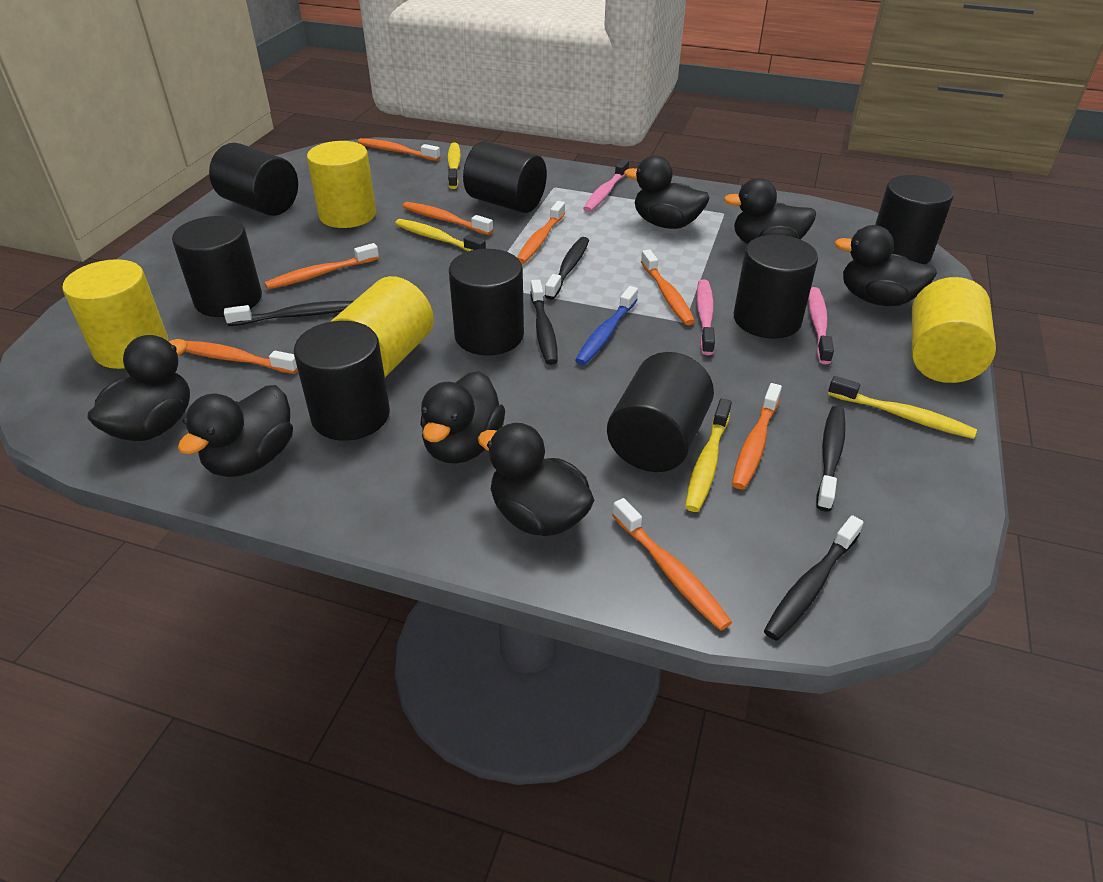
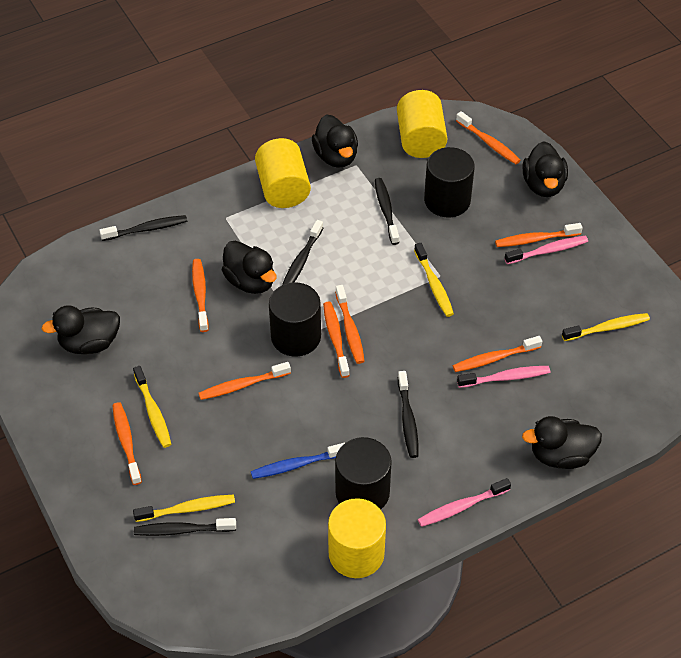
black cylinder: [172,216,262,317] [209,143,298,216] [294,321,390,441] [449,249,524,355] [463,141,547,213] [607,352,714,472] [734,235,818,339] [875,175,954,264] = 8 -> [269,282,321,357] [335,437,392,509] [424,147,475,217] = 3
black duck: [87,335,190,441] [178,385,293,477] [420,371,505,464] [478,423,594,536] [624,156,710,229] [724,178,816,244] [834,225,937,306] = 7 -> [42,305,120,354] [222,241,277,294] [312,114,358,168] [522,416,602,469] [523,141,568,197] = 5
yellow cylinder: [62,259,168,369] [307,141,376,228] [331,276,434,377] [912,277,996,383] = 4 -> [255,138,311,208] [328,498,386,578] [397,90,447,158] = 3

